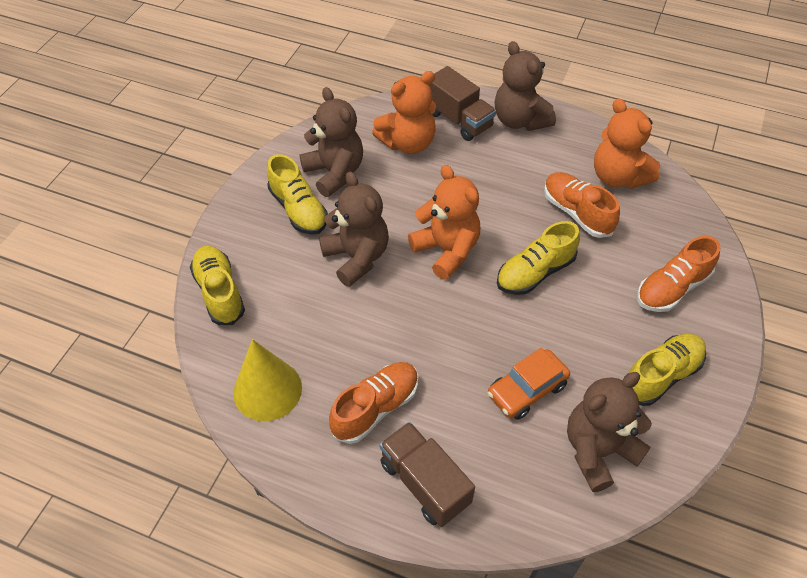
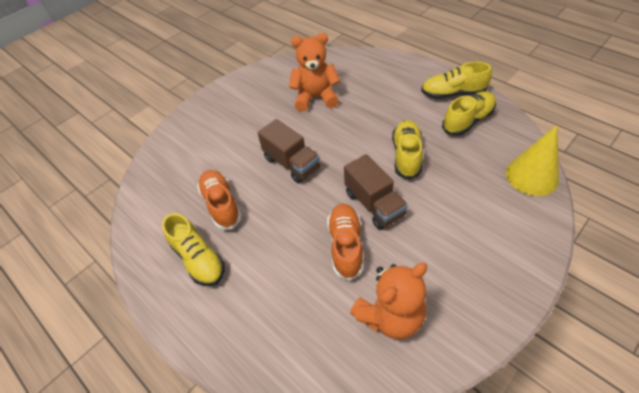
brown teddy bear: [299,87,363,197] [319,172,389,287] [495,41,556,131] [567,372,652,492] = 4 -> none = 0
orange car: [488,348,570,420] = 1 -> none = 0
orange shoe: [329,362,418,444] [544,172,620,238] [637,236,721,312] = 3 -> [197,170,242,230] [327,204,364,281] = 2
orange teddy bear: [372,71,436,154] [408,165,480,280] [594,98,660,189] = 3 -> [289,33,340,112] [350,263,427,339] = 2

